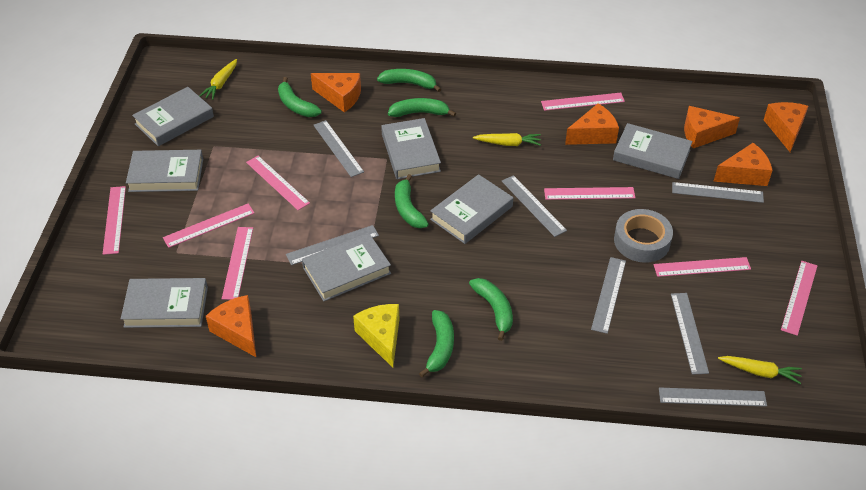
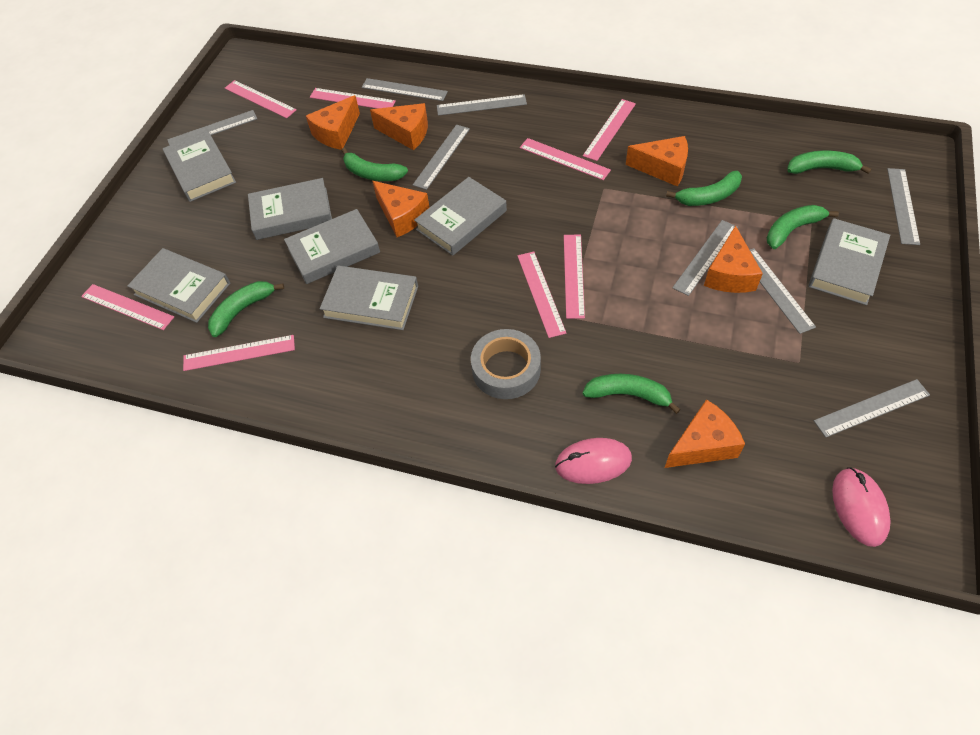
grey ruler: [286,225,379,265] [313,120,364,177] [502,175,567,237] [591,257,626,334] [659,387,767,407] [671,293,709,375] [672,182,764,203] = 7 -> [167,110,257,146] [362,78,448,101] [413,125,470,190] [437,94,527,116] [672,220,738,296] [750,248,816,334] [814,379,930,438] [887,168,920,245] = 8
pink mouse: none = 0 -> [555,438,632,484] [832,467,891,547] = 2
yellow carrot: [199,59,237,100] [473,133,541,146] [718,356,802,384] = 3 -> none = 0
yellow cheese: [353,304,399,367] = 1 -> none = 0

